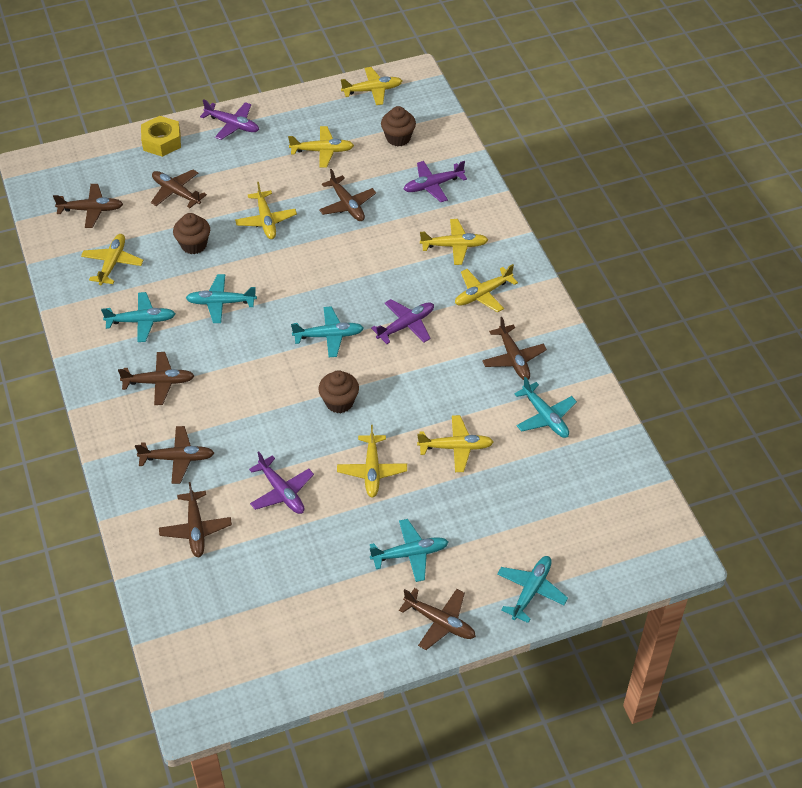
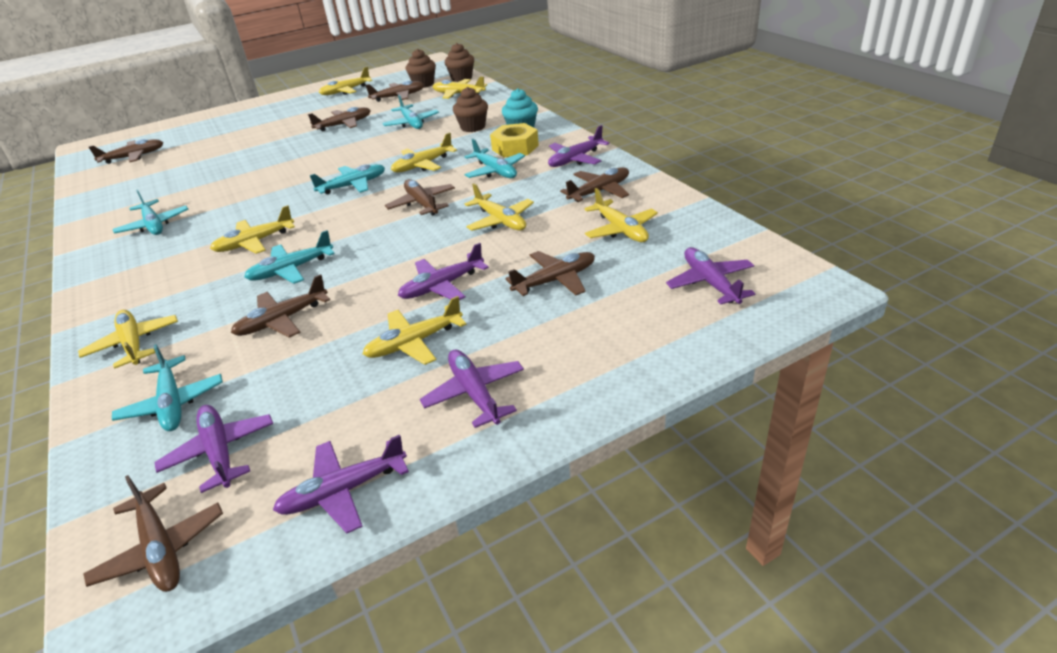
purple plane: [200,99,259,140] [249,452,314,514] [371,299,434,344] [404,161,467,202] = 4 -> [154,405,273,493] [273,434,409,533] [398,243,489,300] [420,349,524,428] [548,125,610,167] [666,247,755,304] = 6
turquoise cupcake: none = 0 -> [502,88,538,127] = 1

